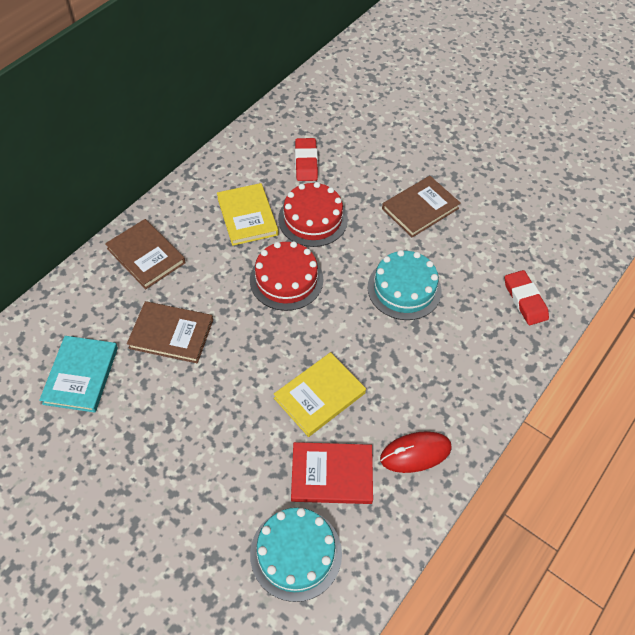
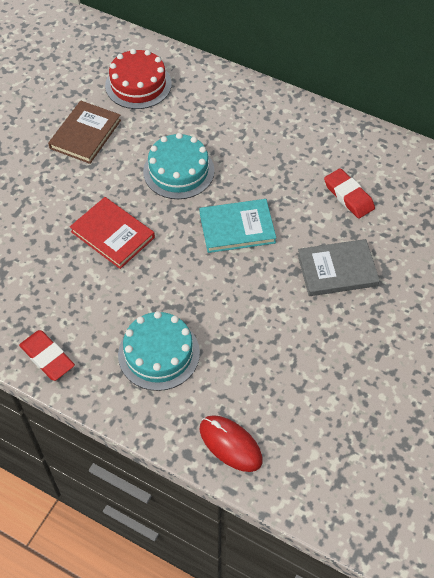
brown book: [105,219,185,289] [127,301,213,363] [382,176,461,237] = 3 -> [48,101,121,164] = 1
grey book: none = 0 -> [297,239,380,296] = 1
red cake: [250,241,324,311] [278,182,348,247] = 2 -> [105,49,172,109] = 1
yellow book: [217,183,278,246] [274,352,366,437] = 2 -> none = 0

